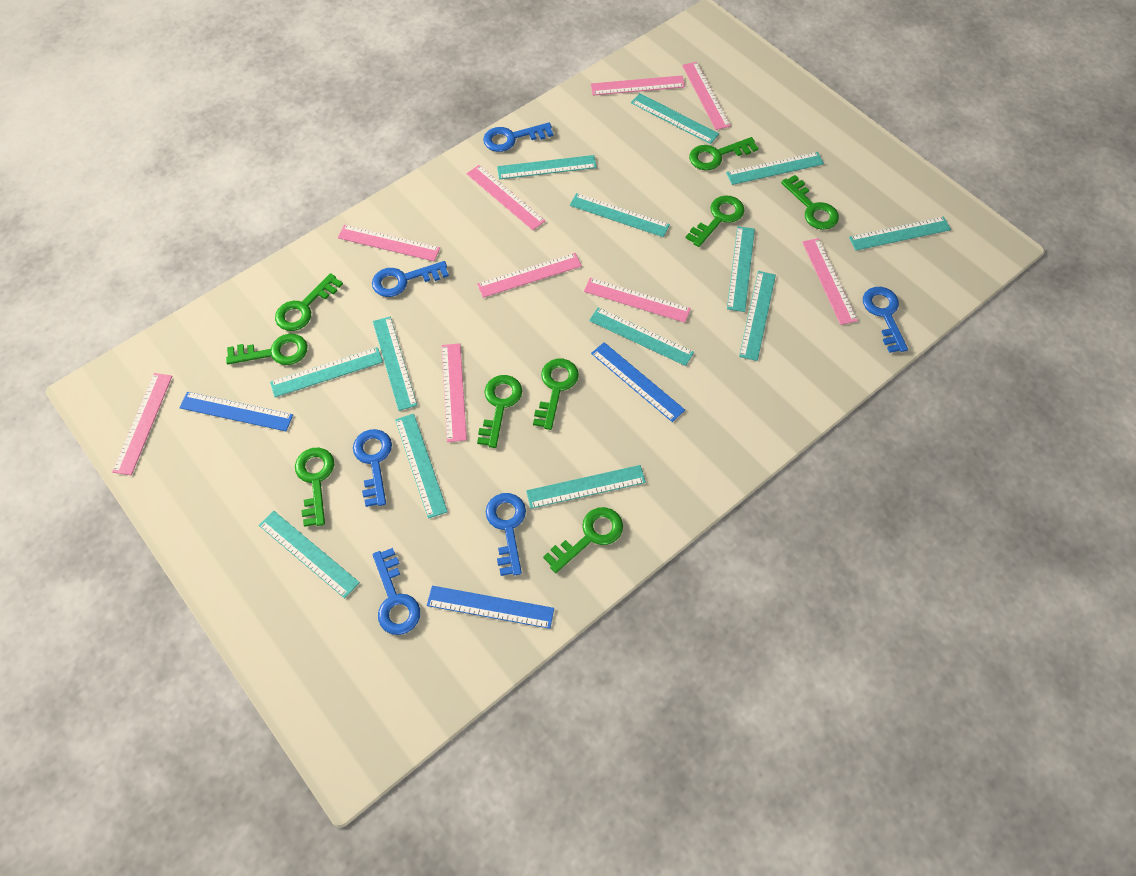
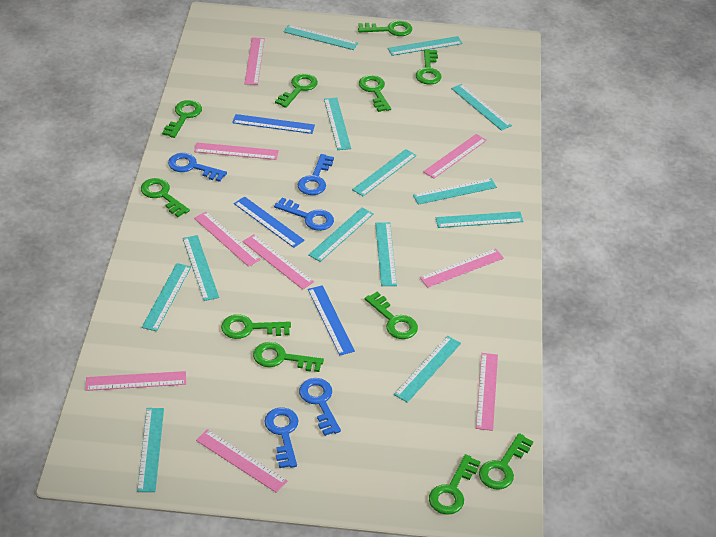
blue key: [353,429,392,507] [372,261,449,297] [373,548,420,635] [483,123,553,152] [486,493,526,576] [863,287,908,353] = 6 -> [168,153,227,182] [264,407,299,468] [274,198,334,231] [298,154,334,195] [299,378,341,436] = 5
green key: [226,334,308,365] [275,273,343,331] [295,448,334,527] [477,375,522,448] [533,359,579,430] [543,507,623,573] [686,195,745,247] [689,137,758,170] [781,175,839,230] = 9 -> [141,178,190,217] [162,100,202,138] [221,314,291,339] [253,342,324,372] [275,73,318,108] [358,21,412,36] [359,75,391,112] [365,292,418,339] [416,49,442,85] [429,454,481,515] [479,433,533,489] = 11

